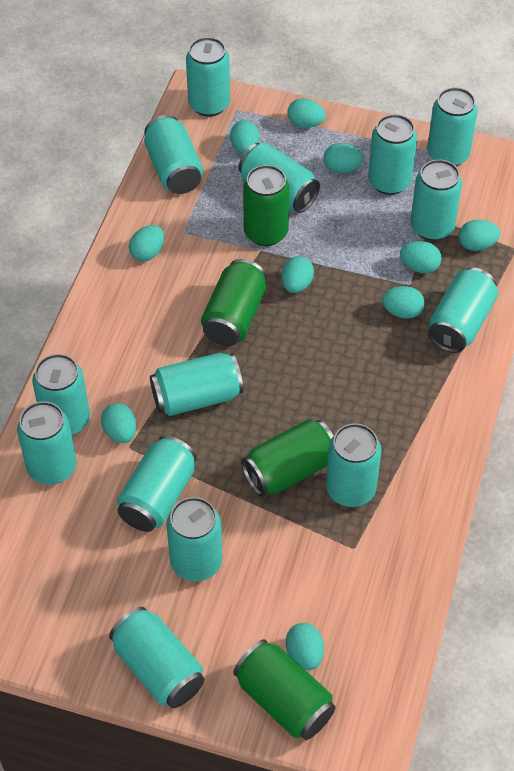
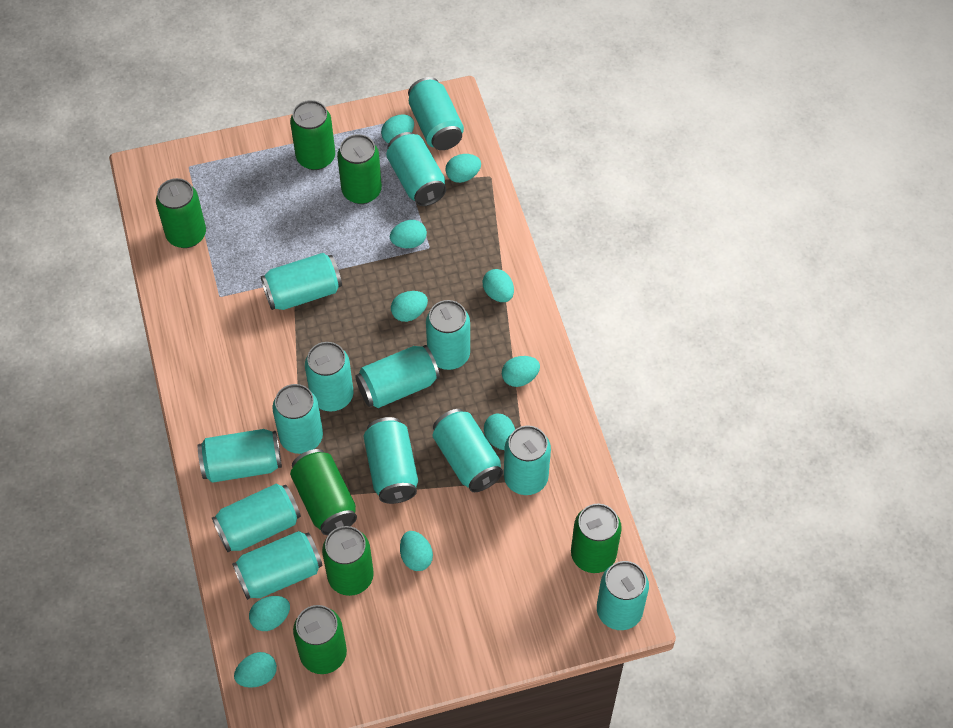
green can: [201,259,266,346] [233,639,336,740] [241,419,333,497] [243,165,290,246] = 4 -> [156,178,206,248] [290,100,335,170] [290,449,357,535] [293,605,347,674] [322,526,374,596] [337,134,382,204] [571,504,622,573] = 7

